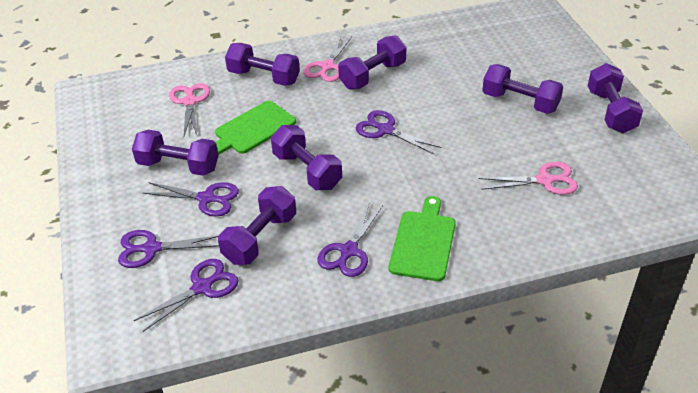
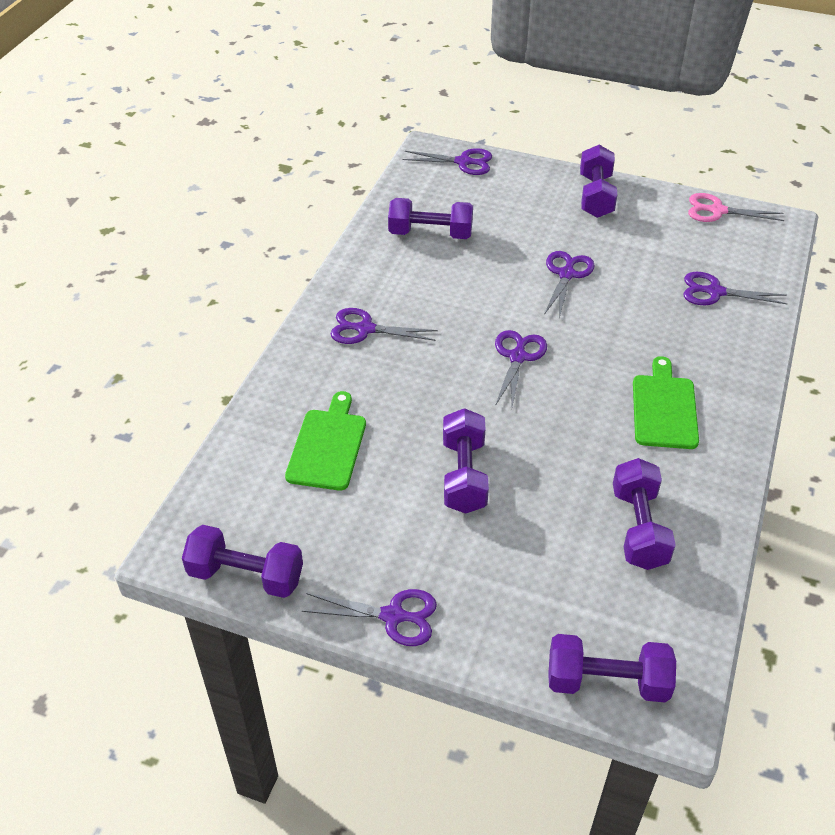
pink scissors: [169,83,210,136] [303,36,352,82] [479,162,578,195] = 3 -> [688,193,784,222] = 1
purple dumbbell: [132,130,219,176] [218,186,296,265] [225,43,300,86] [271,125,342,190] [338,35,406,89] [482,64,563,114] [588,63,643,133] = 7 -> [182,525,303,598] [388,198,473,239] [443,408,489,514] [548,634,676,702] [580,145,617,218] [613,458,676,570] = 6
purple scissors: [118,230,219,268] [134,259,239,332] [143,182,239,217] [317,202,383,277] [356,110,442,155] = 5 -> [302,589,437,646] [330,308,438,344] [403,148,492,175] [495,330,547,407] [544,251,595,318] [683,272,787,305] = 6

